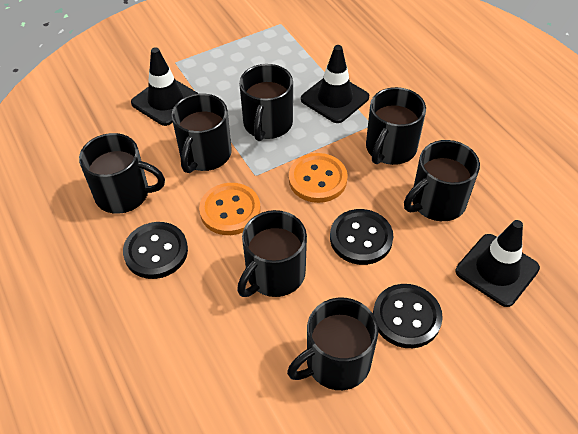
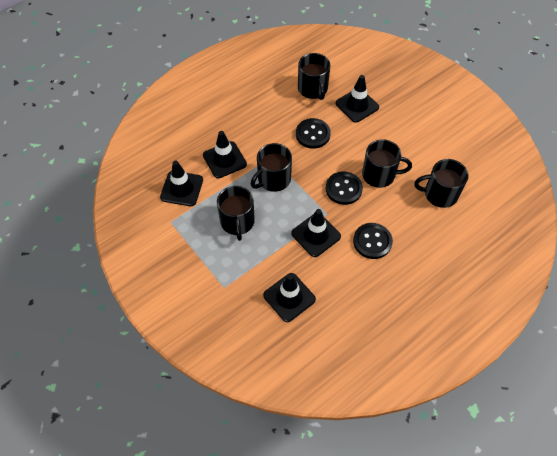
black mug: [79,133,165,214] [172,93,232,173] [237,210,307,297] [239,64,293,141] [287,298,378,390] [366,87,426,165] [404,140,480,221] = 7 -> [217,186,255,241] [251,143,292,192] [298,53,330,100] [362,139,412,188] [414,159,468,208] = 5
black traffic cone: [131,47,198,126] [301,45,369,123] [455,220,540,307] = 3 -> [160,161,203,206] [203,131,247,178] [263,273,316,322] [291,209,341,257] [336,75,379,123] = 5
orange button: [199,183,261,235] [289,153,348,203] = 2 -> none = 0

